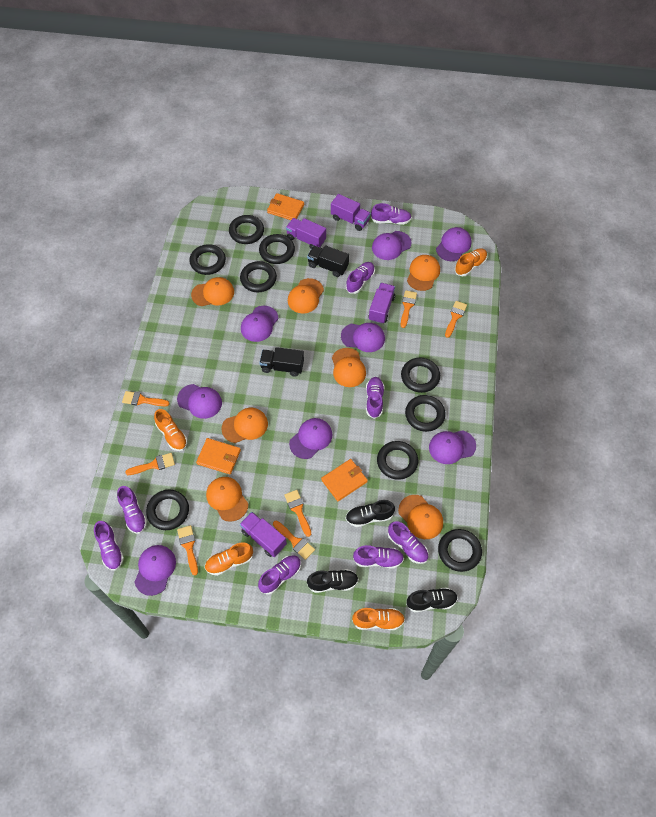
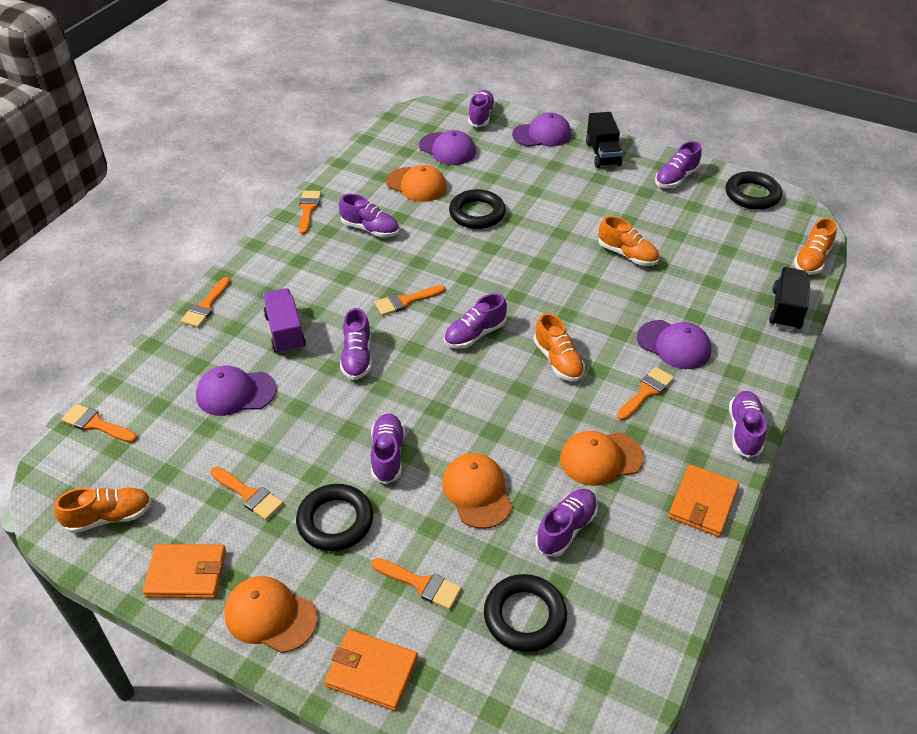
black ring: [146,490,189,530] [189,244,226,275] [229,215,264,244] [240,261,277,292] [259,234,295,264] [377,441,418,480] [401,358,440,393] [405,395,446,432] [438,529,482,572] = 9 -> [296,484,373,551] [449,189,506,229] [484,574,567,652] [726,171,782,210] = 4
black shoe: [307,569,359,593] [346,500,395,527] [406,587,458,612] = 3 -> none = 0
orange cap: [191,277,234,306] [206,477,248,522] [221,408,268,443] [288,278,324,313] [332,348,366,387] [398,495,443,539] [407,255,440,291] = 7 -> [224,576,318,653] [386,165,447,202] [442,453,512,529] [560,431,644,486] = 4
purple cap: [134,545,176,596] [177,384,222,419] [241,306,278,342] [289,418,332,459] [341,323,385,352] [372,231,411,260] [429,430,476,464] [436,227,472,261] = 8 -> [196,366,277,416] [419,130,476,165] [512,112,571,147] [637,320,711,369] = 4
purple truck: [240,512,287,557] [286,218,326,249] [331,194,371,231] [369,283,395,324] = 4 -> [263,288,306,354] = 1

